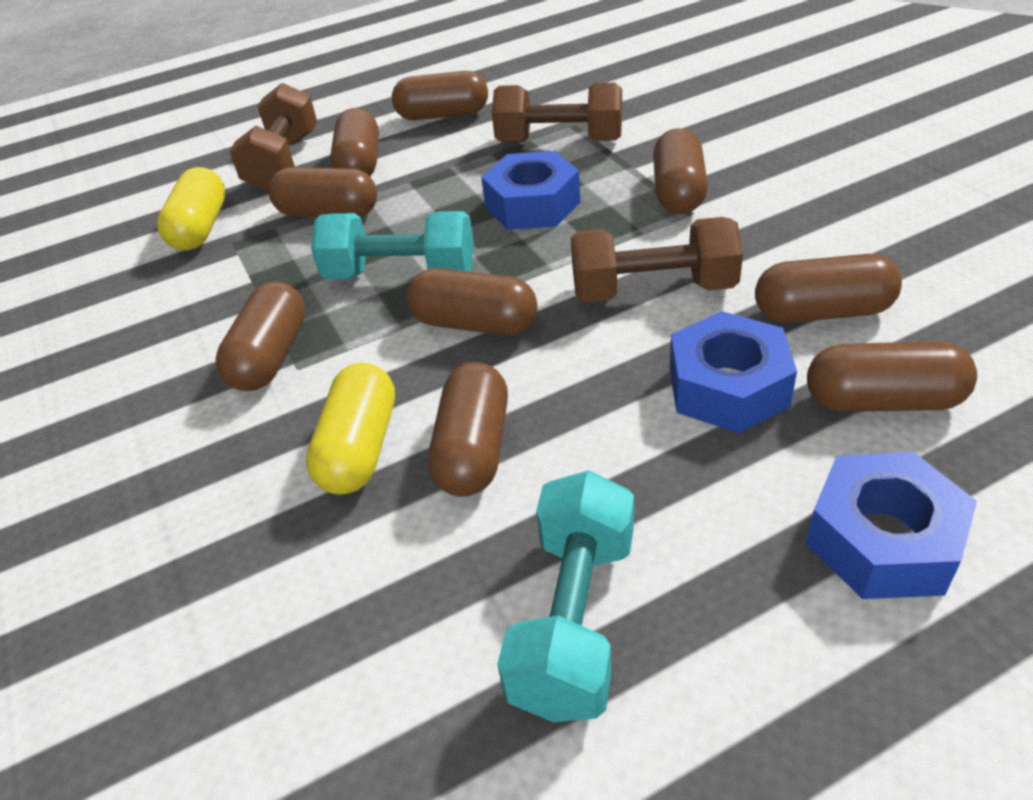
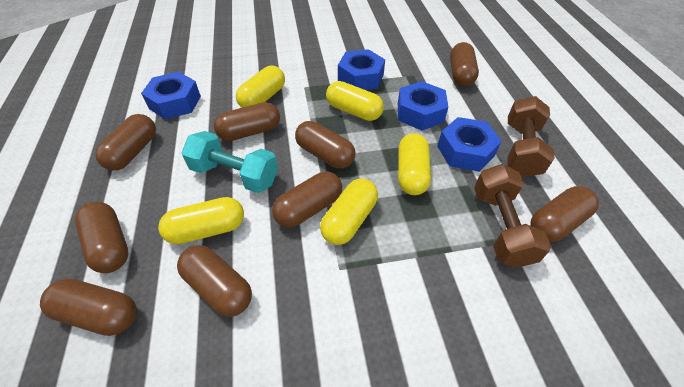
blue nut: [481,151,580,230] [670,311,797,433] [806,452,977,599] = 3 -> [141,72,201,119] [338,49,385,90] [398,81,448,131] [437,117,502,172] = 4
brown dumbbell: [229,83,317,191] [492,83,622,142] [571,217,743,303] = 3 -> [474,164,551,268] [508,96,555,177] = 2
turquoise dumbbell: [311,211,474,279] [497,470,634,722] = 2 -> [181,131,278,193] = 1
yellow capsule: [157,167,226,251] [306,363,395,495] = 2 -> [158,197,244,244] [236,66,285,108] [320,179,378,245] [326,81,384,121] [398,133,431,195] = 5

